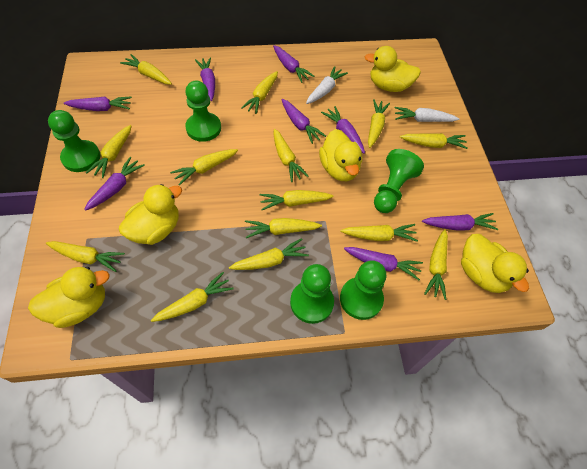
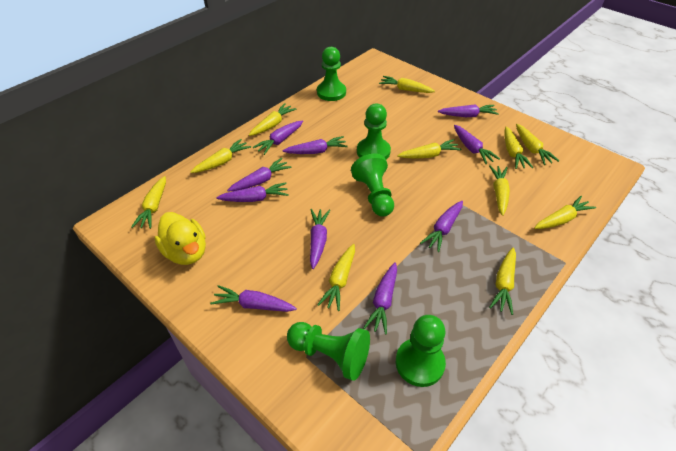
purple carrot: [64,96,132,111] [84,157,145,211] [195,57,215,101] [273,45,314,83] [281,99,326,144] [321,106,365,154] [344,247,423,280] [422,213,498,231] = 8 -> [210,285,297,312] [216,182,289,202] [227,158,292,192] [252,121,303,155] [282,136,348,154] [310,209,330,269] [363,262,397,335] [420,201,463,252] [438,104,499,117] [454,125,500,165] = 10
white carrot: [306,66,348,104] [395,107,459,122] = 2 -> none = 0
yellow carrot: [46,241,125,272] [86,125,132,178] [120,54,172,85] [151,272,234,322] [170,149,238,186] [229,238,309,270] [241,71,278,114] [245,218,322,238] [259,190,334,210] [274,129,309,182] [340,224,418,242] [368,100,390,148] [400,133,468,149] [424,229,448,300] = 14 -> [131,176,166,229] [191,139,251,173] [249,103,297,136] [317,244,355,311] [379,76,435,93] [397,139,461,159] [489,165,510,216] [489,248,516,315] [504,127,533,169] [516,124,559,165] [534,196,596,229] = 11
yellow duck: [28,267,110,328] [119,184,182,245] [319,129,362,181] [365,46,421,92] [461,234,529,293] = 5 -> [154,212,206,265] = 1

